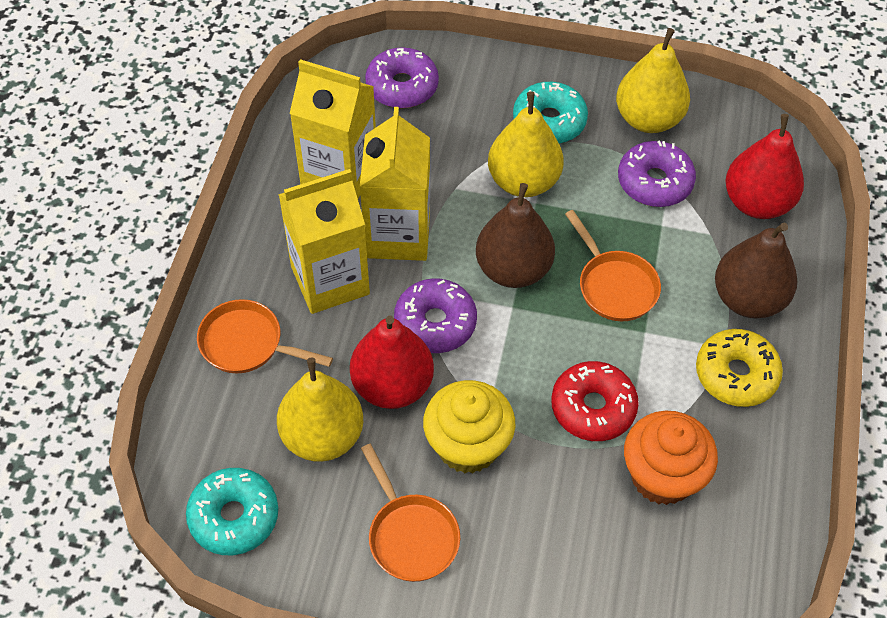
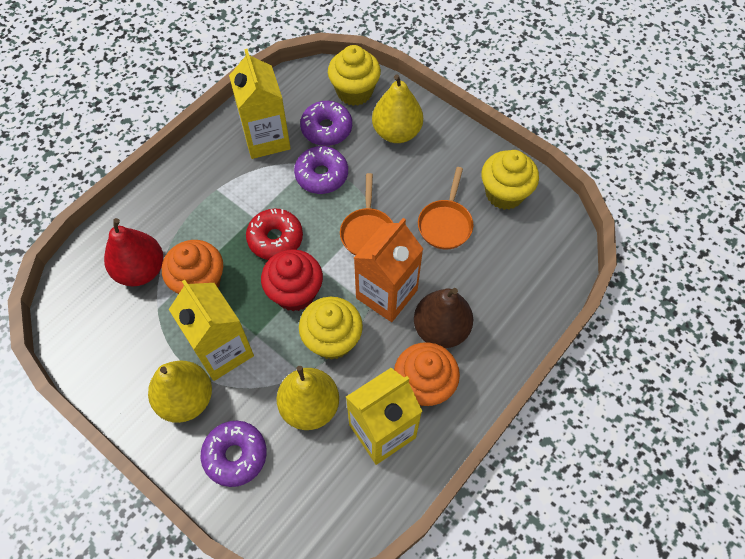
brown pear: [476,183,555,288] [715,223,797,318] = 2 -> [414,288,473,348] = 1
orange carton: none = 0 -> [354,218,423,322] = 1
orange cupcake: [624,411,718,505] = 1 -> [162,240,223,294] [394,342,460,406] = 2
orange pan: [197,299,333,374] [361,444,460,582] [565,210,661,321] = 3 -> [340,173,393,256] [418,167,473,249] = 2
red cupcake: none = 0 -> [261,249,323,311] = 1
red pear: [350,316,434,409] [725,114,804,219] = 2 -> [104,218,163,286] = 1
turquoise donut: [186,468,278,555] [513,82,588,143] = 2 -> none = 0
yellow cupcake: [423,380,515,474] = 1 -> [299,297,363,360] [328,45,381,106] [481,150,539,210] = 3
yellow donut: [696,329,783,407] = 1 -> none = 0

